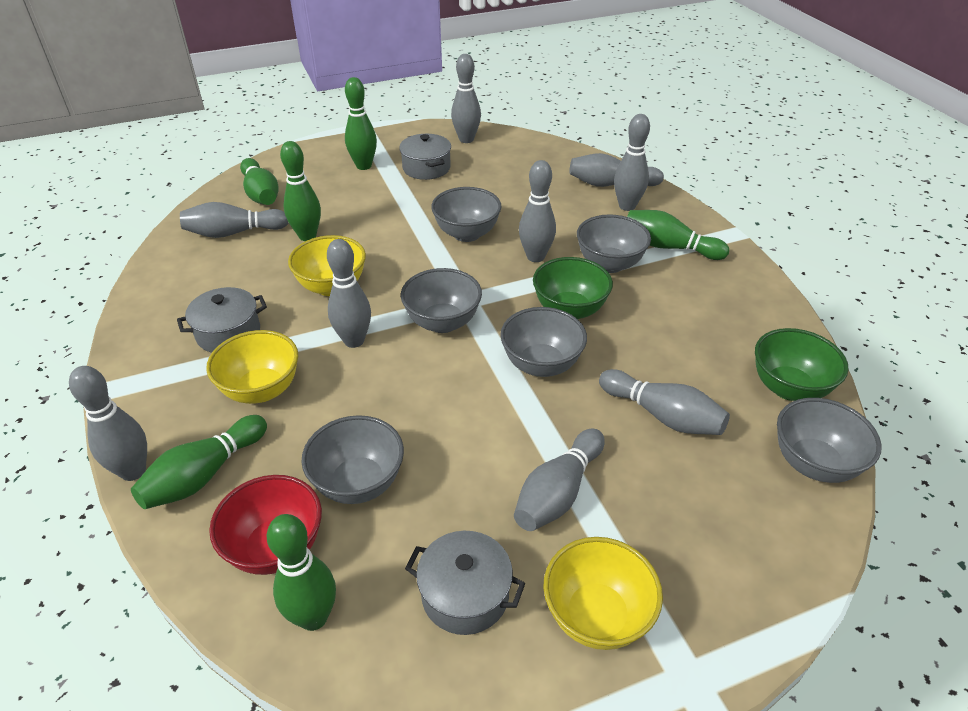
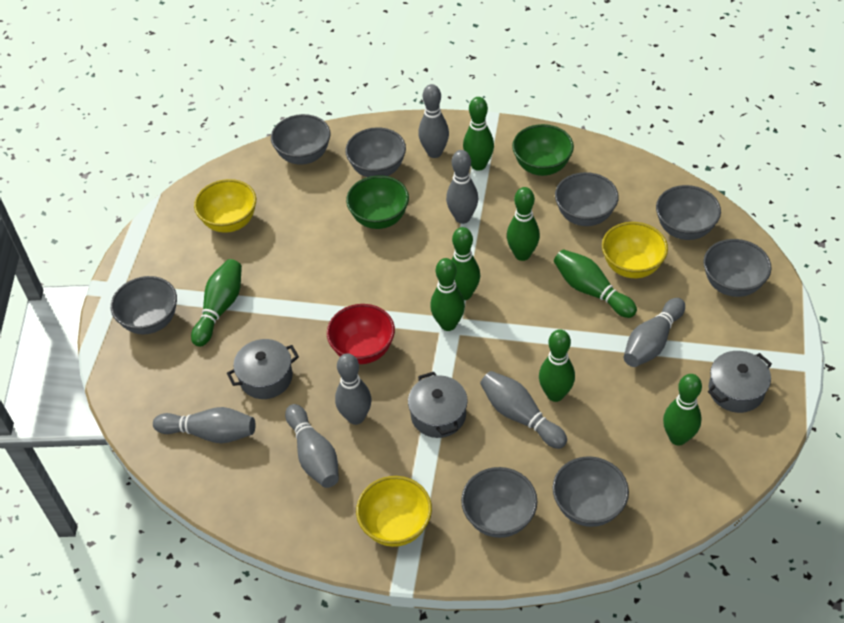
green bowling pin: [131,415,267,509] [240,158,279,205] [267,514,336,631] [280,141,321,241] [345,77,377,170] [627,210,729,260] = 6 -> [191,259,242,347] [430,258,465,331] [451,227,480,300] [463,97,494,171] [507,187,540,261] [539,329,575,402] [554,249,637,318] [663,374,702,446] = 8
grey bowl: [301,415,404,504] [401,268,482,333] [431,187,502,242] [500,307,587,377] [577,214,651,273] [777,398,881,483] = 6 -> [111,276,177,334] [271,114,330,165] [345,127,406,177] [461,467,537,538] [553,457,629,527] [555,172,619,226] [656,185,721,240] [703,239,772,297] = 8
grey bowling pin: [69,366,147,481] [180,202,289,238] [327,239,371,348] [451,54,481,143] [514,429,605,531] [519,160,556,262] [569,153,664,187] [599,369,730,435] [614,114,650,211] = 9 -> [153,407,255,443] [285,404,339,488] [335,353,371,425] [418,84,449,158] [446,150,478,224] [480,371,567,449] [624,298,685,367] = 7

